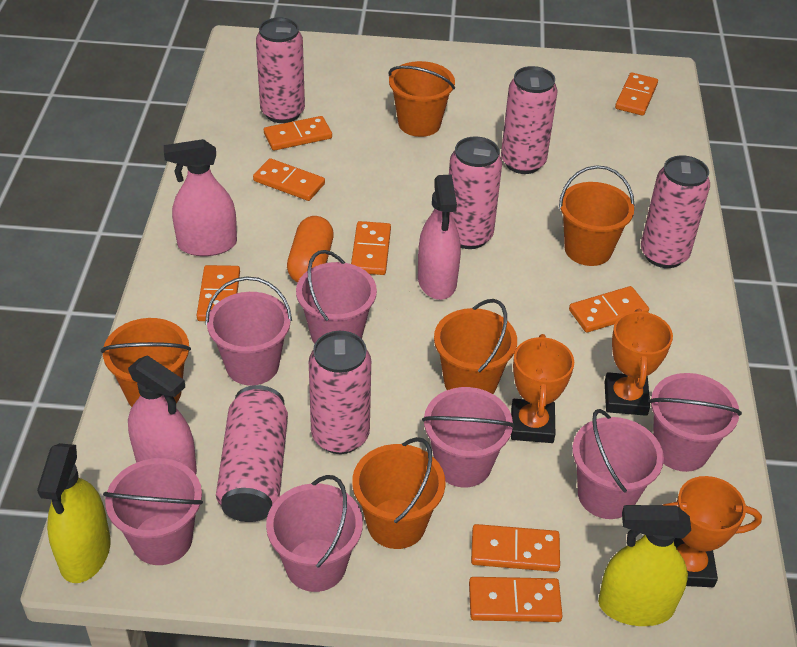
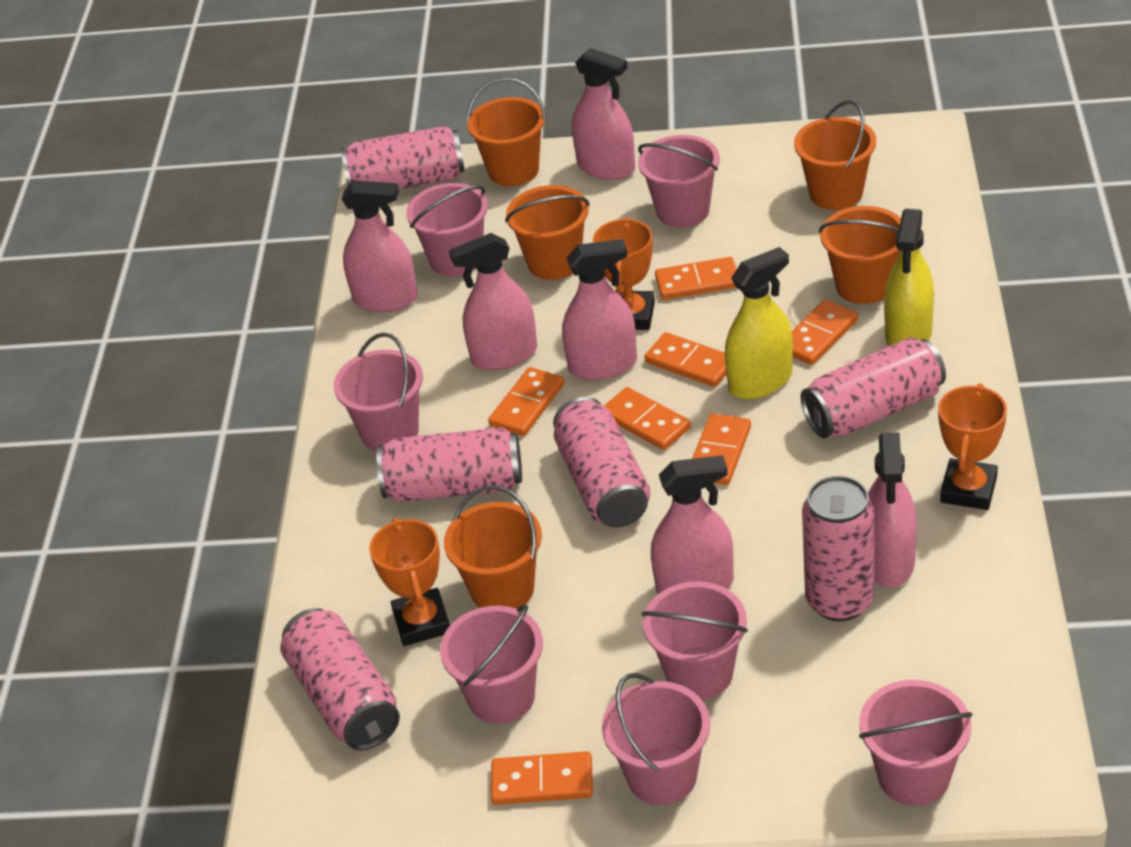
orange capsule: [287,216,334,282] = 1 -> none = 0
orange domino: [197,265,240,321] [253,158,325,201] [264,116,332,151] [351,221,391,275] [469,577,563,622] [471,524,560,572] [569,286,649,333] [615,72,658,116] = 8 -> [488,367,564,436] [491,751,593,805] [604,387,691,450] [644,332,727,387] [655,257,737,300] [692,413,751,485] [792,299,858,365] = 7
pink spray bottle: [128,355,197,474] [164,139,237,256] [418,175,461,300] = 3 -> [342,180,418,312] [449,233,537,370] [562,239,637,380] [572,48,635,180] [651,455,734,594] [868,432,917,588] = 6

